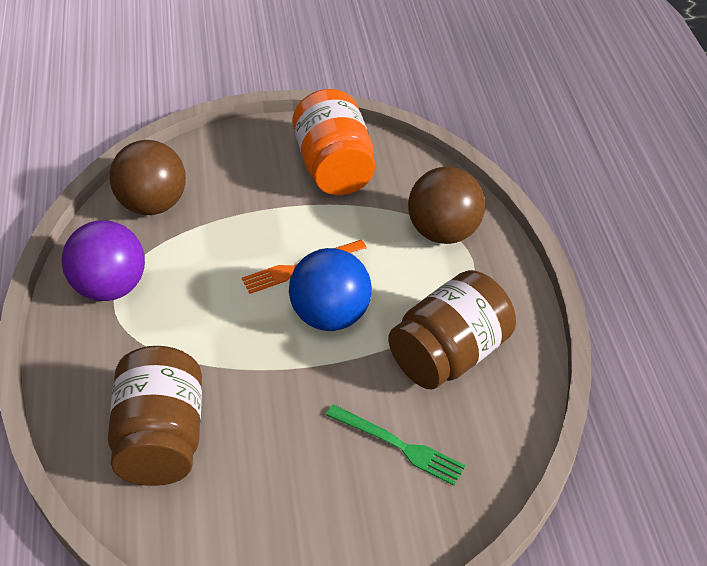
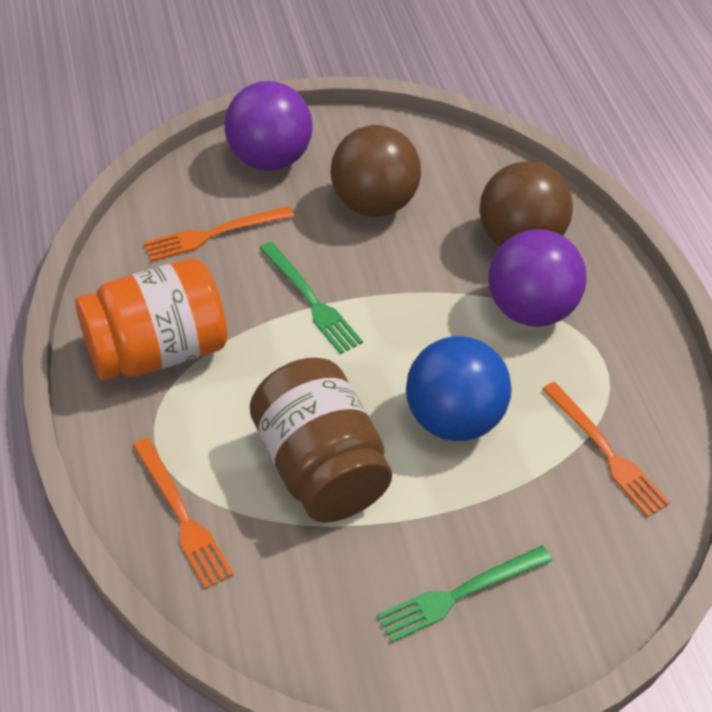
brown jar: [108,346,202,486] [388,270,516,389] = 2 -> [250,358,392,523] = 1
green fork: [326,404,466,486] = 1 -> [260,242,363,354] [377,546,552,642] = 2
orange fork: [242,239,366,294] = 1 -> [132,438,234,589] [143,206,294,262] [542,382,670,517] = 3
purple ball: [62,220,145,301] = 1 -> [224,81,313,171] [488,229,587,327] = 2

